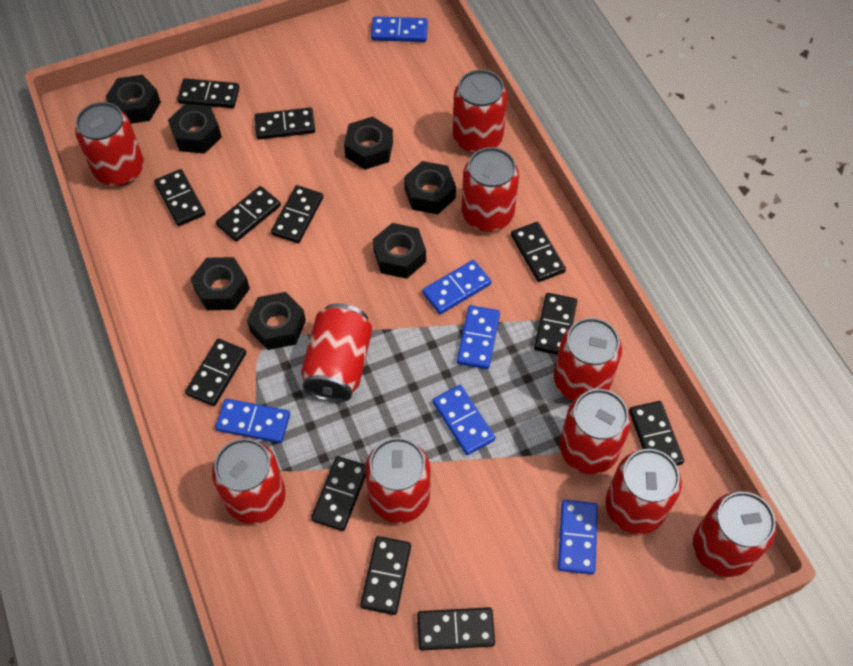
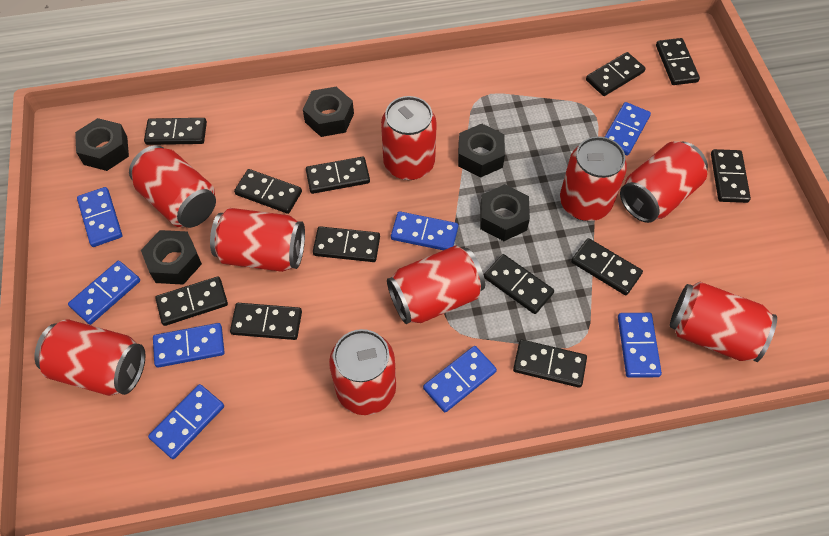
black nut: [106,75,161,124] [168,104,222,154] [190,257,250,310] [247,292,306,350] [344,117,393,170] [373,223,426,279] [404,161,456,214] = 7 -> [75,118,129,171] [141,230,202,285] [303,87,354,137] [458,124,505,178] [480,184,530,241] = 5
blue domino: [215,399,290,443] [371,16,428,42] [422,260,491,314] [432,385,495,455] [457,305,500,369] [558,500,598,574] = 6 -> [68,261,140,325] [77,187,122,247] [148,384,224,459] [153,323,224,368] [391,211,458,250] [423,346,497,412] [605,102,651,155] [618,313,662,378] = 8
red can: [75,102,144,186] [212,438,286,524] [301,303,372,402] [365,438,431,523] [453,70,507,153] [461,147,519,232] [554,318,622,401] [559,389,631,474] [605,449,682,534] [693,492,776,577] = 10 -> [34,319,145,396] [129,145,216,228] [210,208,305,272] [329,329,396,415] [381,96,437,180] [387,245,485,324] [560,136,627,221] [620,141,708,223] [670,282,777,362] = 9

